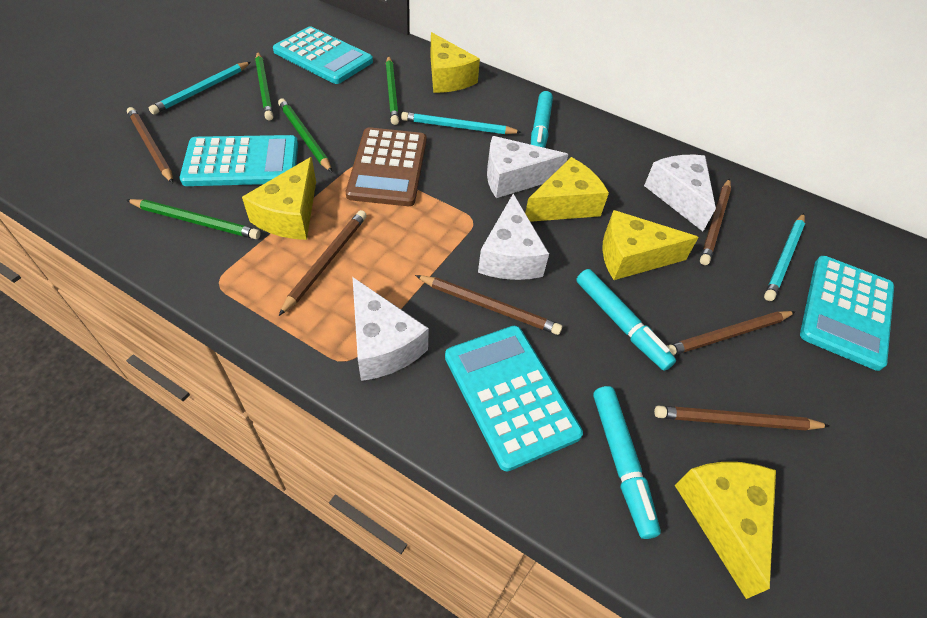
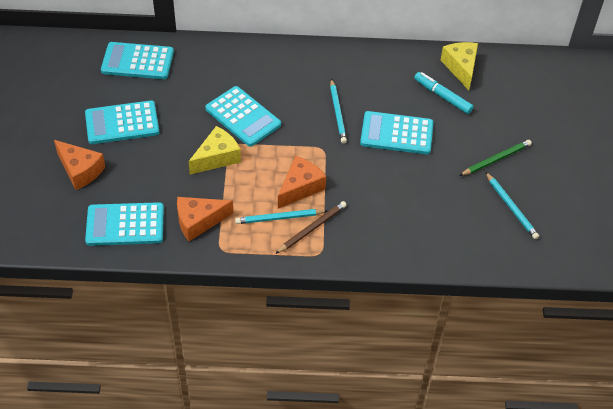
brown calculator: [346,127,427,206] = 1 -> none = 0
brown pencil: [127,107,173,183] [279,210,367,316] [415,275,562,335] [654,406,829,430] [667,311,795,356] [700,179,731,265] = 6 -> [275,201,346,254] = 1
green pencil: [126,199,261,239] [255,52,273,120] [278,99,332,172] [386,56,399,125] = 4 -> [459,140,532,176] = 1
orange cheese: none = 0 -> [54,140,105,190] [177,197,233,241] [278,156,326,209] = 3
turquoise calculator: [180,135,298,186] [273,26,373,84] [445,326,583,471] [800,256,894,371] = 4 -> [85,100,159,144] [85,202,164,246] [101,42,174,79] [205,86,281,147] [360,111,433,154] = 5
turquoise marker: [531,91,553,148] [576,269,676,371] [593,386,661,539] = 3 -> [414,72,474,114] = 1
white cheese: [353,277,429,381] [478,194,549,280] [487,136,568,198] [644,155,716,231] = 4 -> none = 0
yellow cheese: [242,157,316,240] [430,32,480,93] [525,157,609,222] [602,210,699,280] [675,462,776,599] = 5 -> [188,126,241,175] [441,42,478,90] = 2

